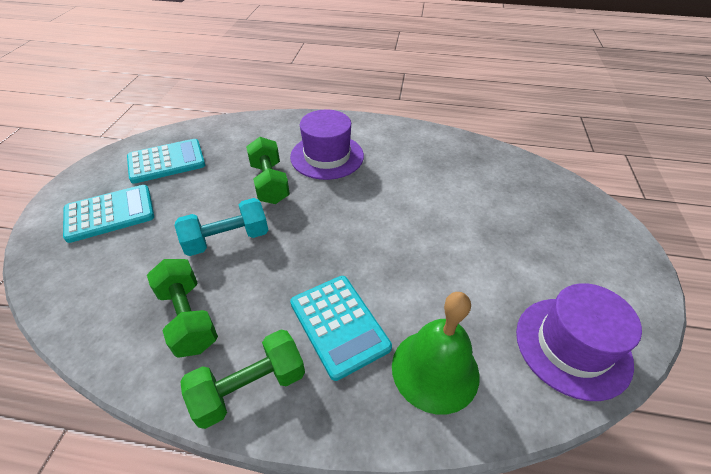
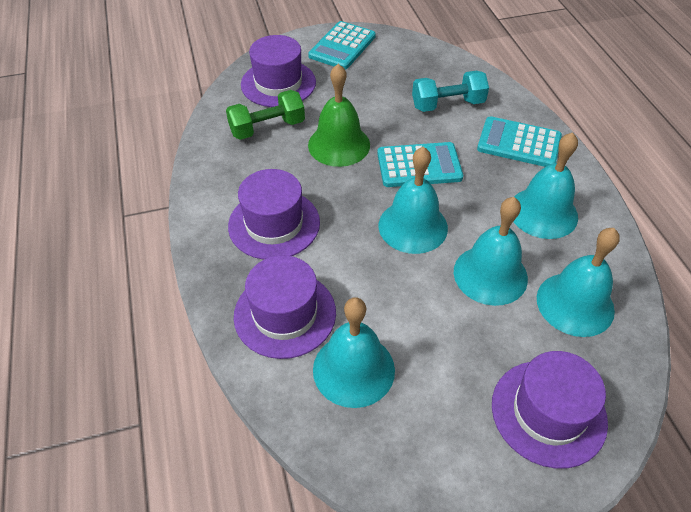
green dumbbell: [147,259,218,358] [180,329,305,429] [246,137,290,204] = 3 -> [226,90,305,140] = 1
purple hat: [290,110,364,180] [516,283,642,401] = 2 -> [228,169,320,260] [234,255,336,359] [241,35,316,107] [492,351,608,469] = 4
turquoise bell: none = 0 -> [313,298,395,408] [378,147,448,254] [454,197,528,306] [513,132,578,239] [537,228,620,337] = 5

